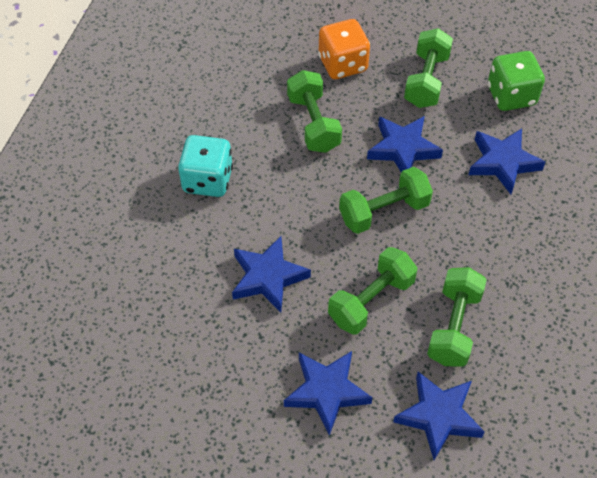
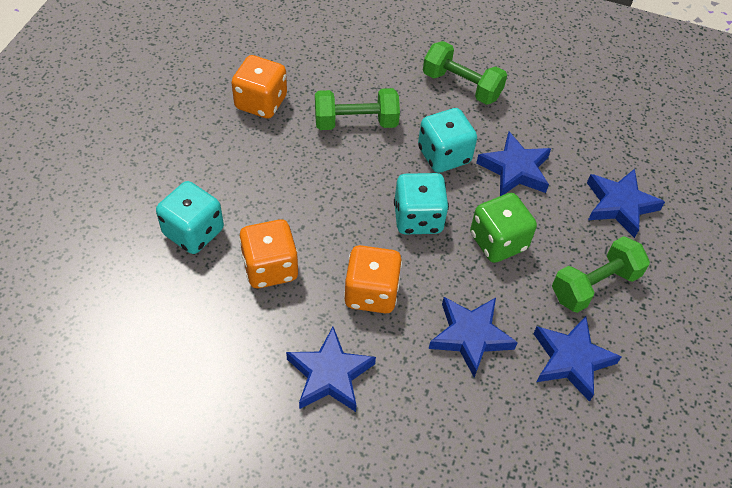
green dumbbell: [287,70,342,153] [328,247,417,335] [339,167,433,234] [404,28,453,108] [427,267,487,367] = 5 -> [315,88,400,130] [423,41,507,105] [552,236,650,313] = 3
orange dice: [318,19,370,79] = 1 -> [231,55,287,119] [239,219,298,288] [344,245,402,313] = 3
turquoise dice: [178,135,233,197] = 1 -> [156,181,224,254] [394,173,449,235] [418,108,477,173] = 3

